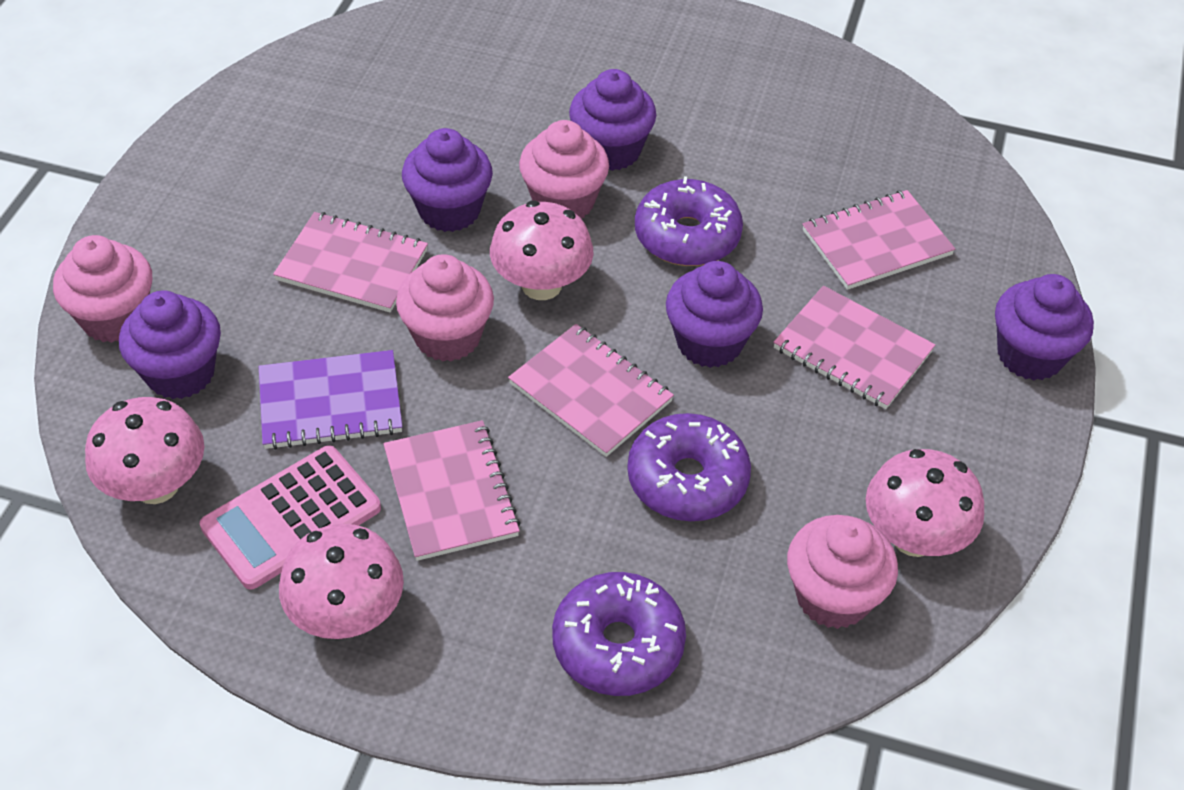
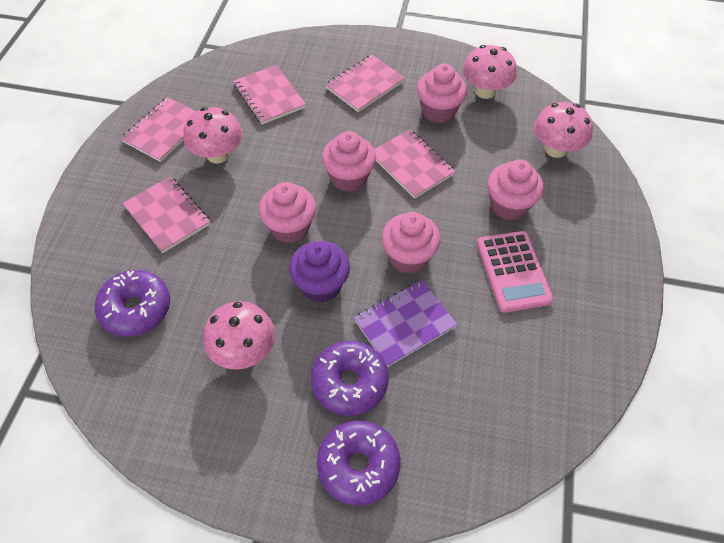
pink cupcake: [53,235,152,343] [396,254,494,362] [519,120,609,218] [787,515,898,629] = 4 -> [259,182,316,243] [322,131,376,192] [381,212,441,273] [417,64,467,123] [487,159,544,220] = 5
purple cupcake: [119,290,221,399] [402,128,493,232] [569,69,656,171] [666,261,763,368] [995,274,1094,380] = 5 -> [289,241,350,303] = 1

